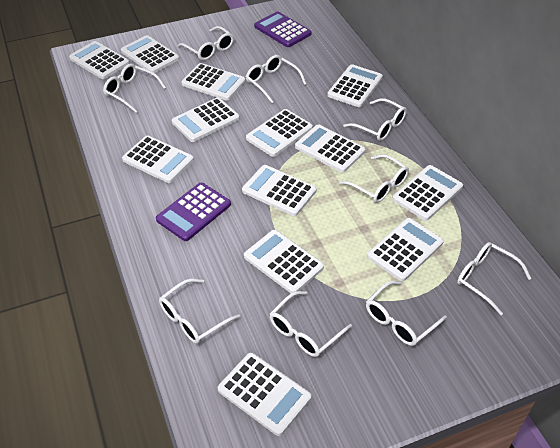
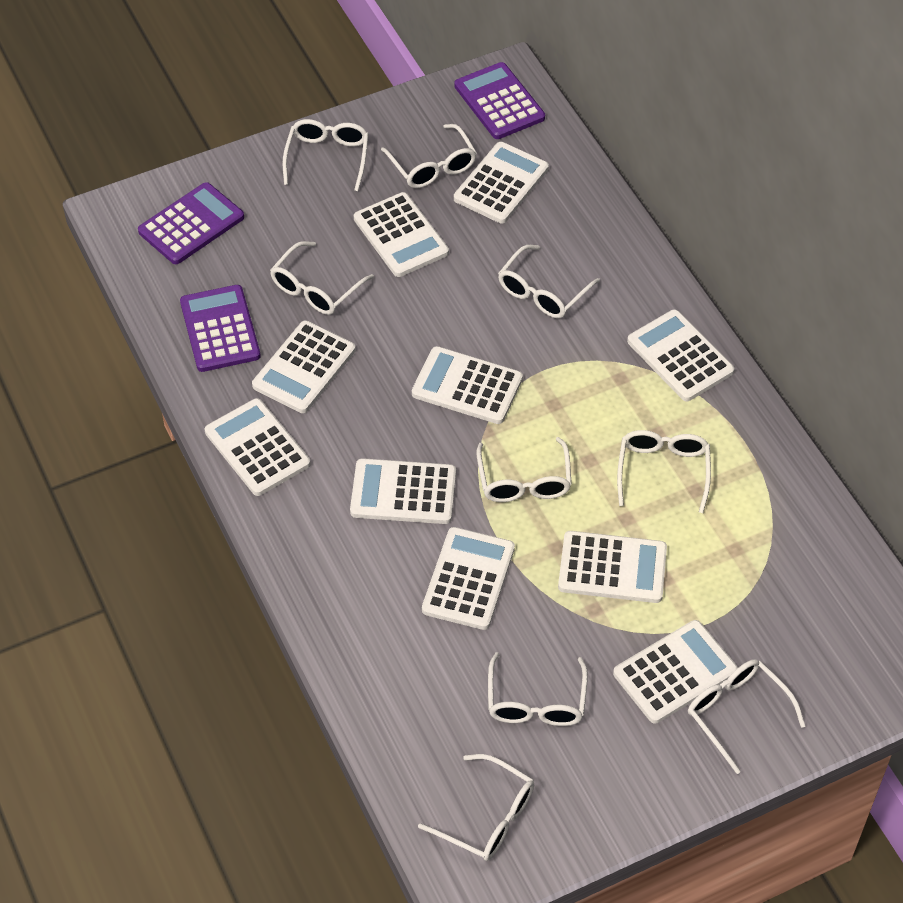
purple calculator: [156,183,231,241] [254,11,312,47] = 2 -> [138,182,244,264] [180,285,261,372] [454,62,545,139] = 3
white calculator: [69,41,130,79] [121,35,179,73] [122,135,194,183] [172,97,240,142] [181,63,246,101] [218,353,311,436] [242,165,316,216] [244,230,324,293] [246,109,313,157] [295,124,365,173] [327,64,383,107] [367,218,444,281] [392,165,463,221] = 13 -> [205,398,311,496] [252,320,356,413] [350,458,456,524] [354,192,449,277] [412,346,523,424] [422,527,515,630] [454,142,549,223] [558,531,667,603] [613,620,738,724] [627,309,734,401] = 10

